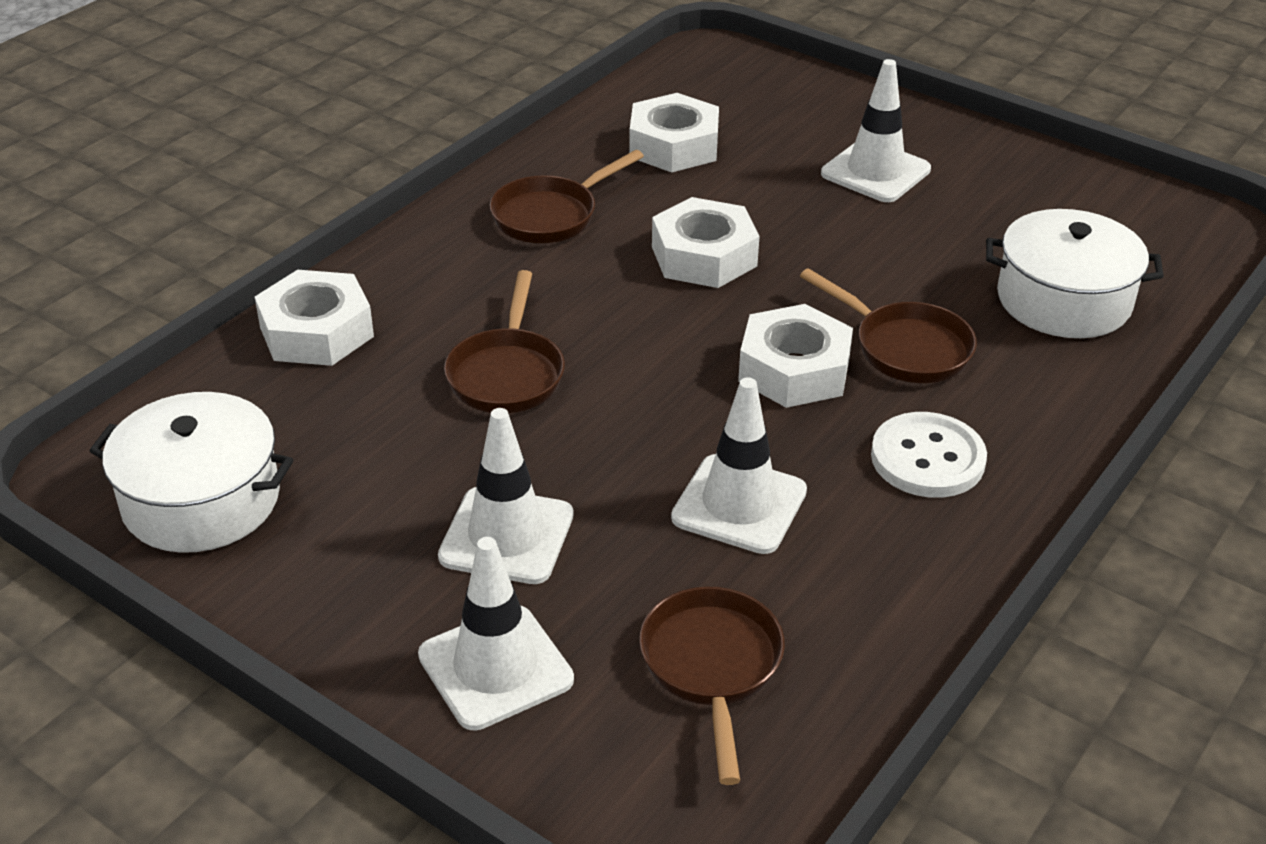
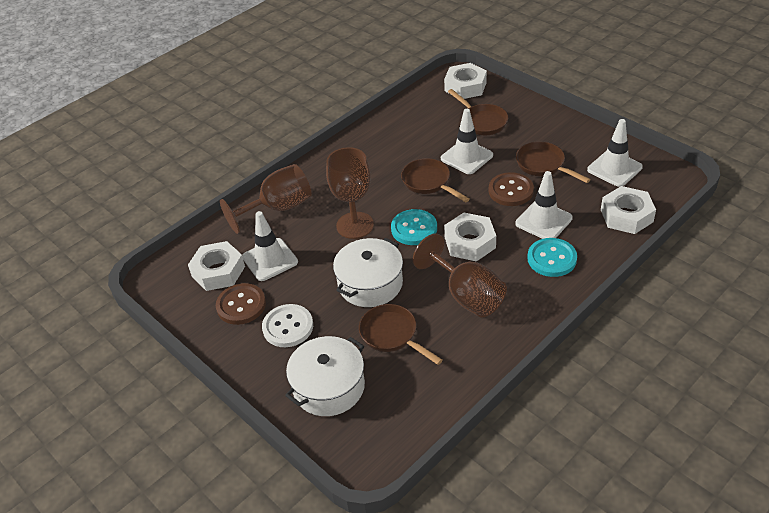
brown button: none = 0 -> [216,283,266,325] [489,172,534,206] = 2
brown goblet: none = 0 -> [220,164,312,234] [326,147,374,239] [413,233,507,317] = 3
turquoise button: none = 0 -> [391,209,437,245] [527,238,577,277] = 2

